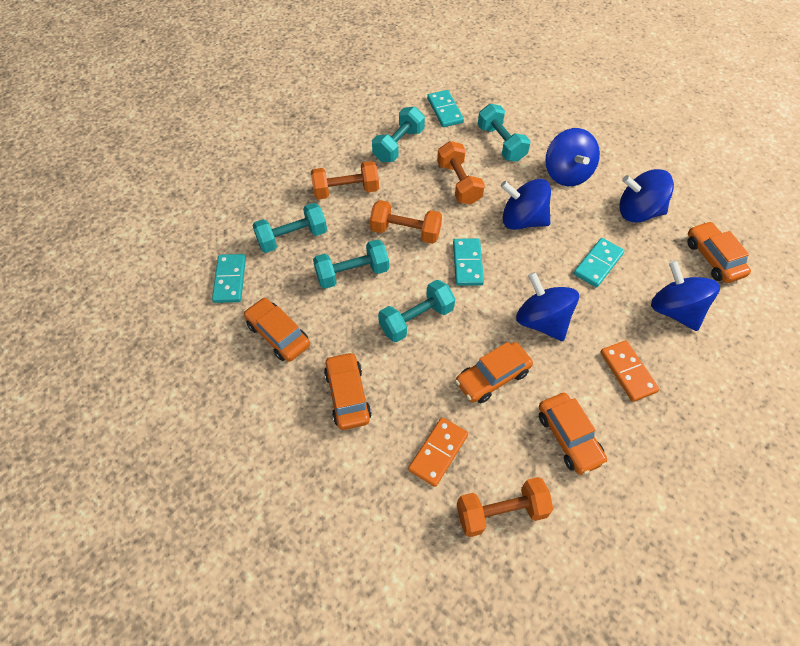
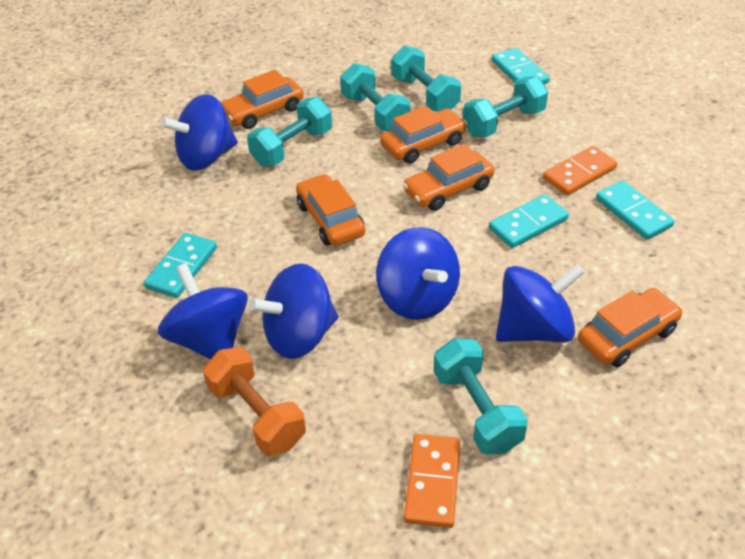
orange dumbbell: [311,161,379,200] [370,200,442,244] [437,141,485,204] [457,477,553,537] = 4 -> [203,347,306,456] = 1

